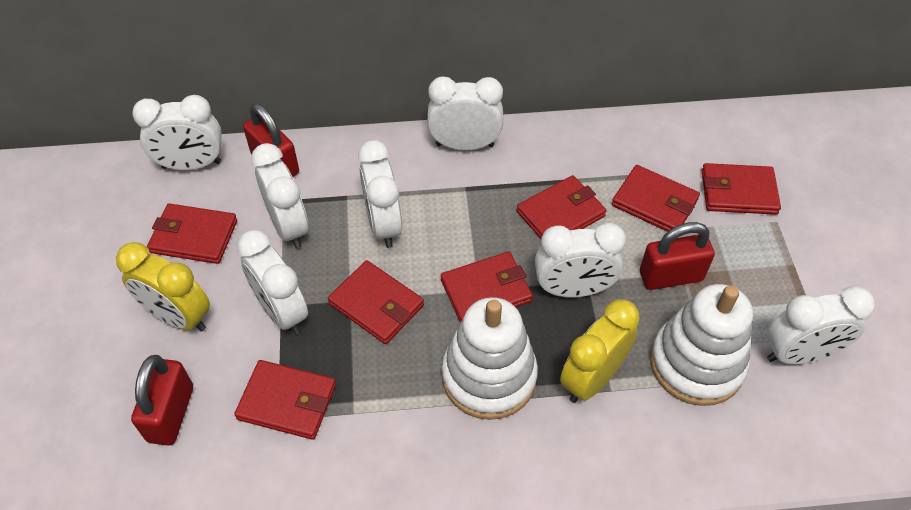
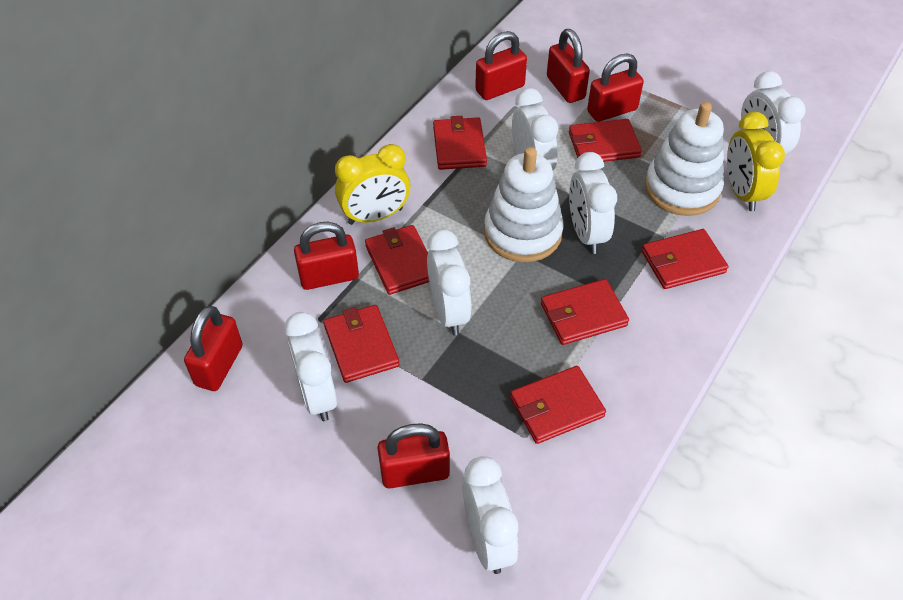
red padlock: [131,355,193,446] [243,103,299,177] [640,222,715,290] = 3 -> [184,306,243,391] [294,222,359,290] [377,423,450,489] [475,31,527,100] [547,29,590,103] [587,54,644,122] = 6
white clock: [132,95,222,171] [237,230,308,335] [251,143,308,249] [358,140,402,248] [427,76,503,151] [535,223,626,298] [767,286,875,364] = 7 -> [284,312,337,421] [427,229,471,335] [462,456,518,574] [512,88,558,170] [569,152,617,254] [741,71,806,154] = 6

